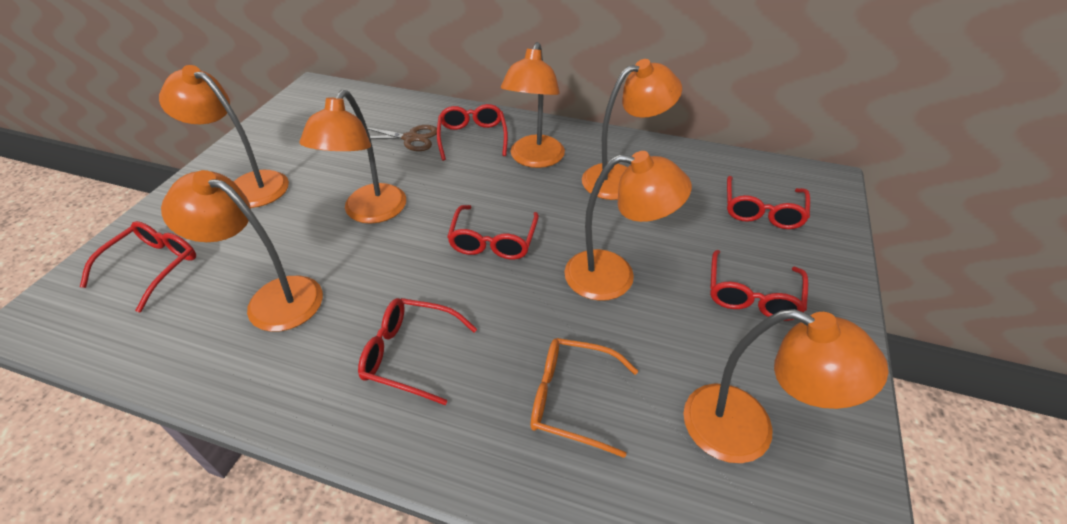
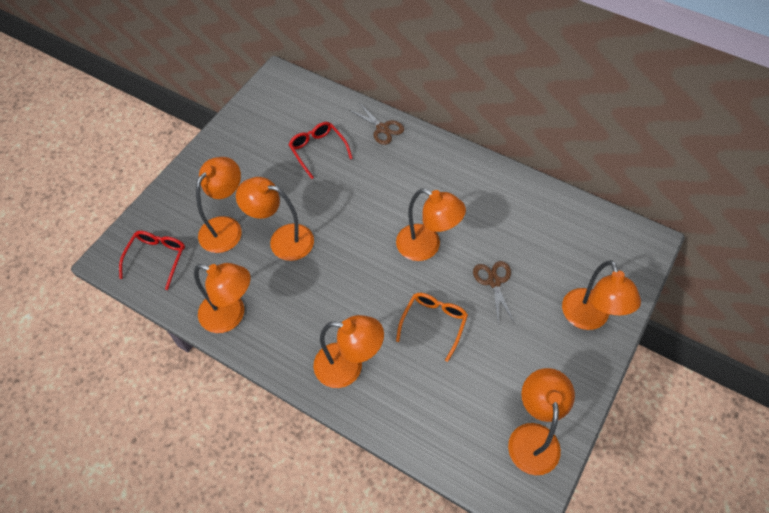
brown scissors: [367,125,437,151] = 1 -> [349,102,404,145] [473,261,514,322] = 2
red glasses: [80,221,196,312] [358,298,477,405] [437,104,508,161] [447,205,539,259] [710,250,808,321] [727,176,810,229] = 6 -> [119,231,185,290] [288,122,353,179] = 2

